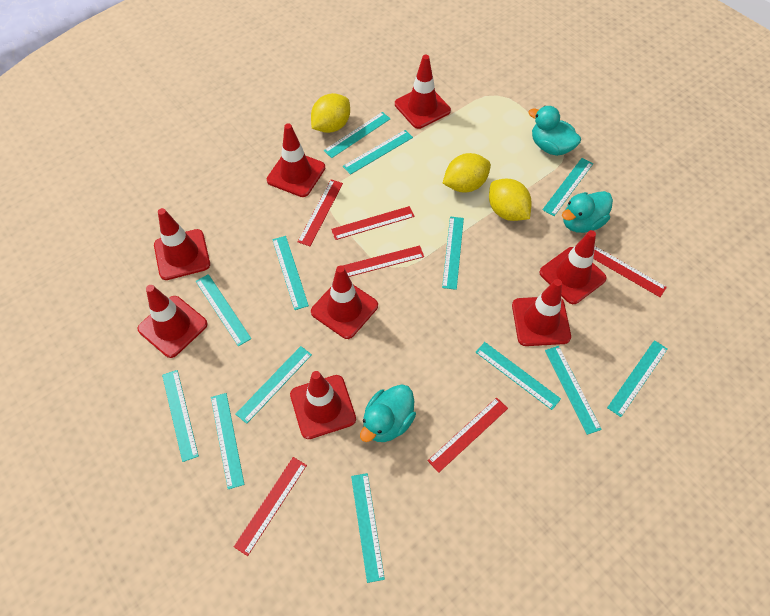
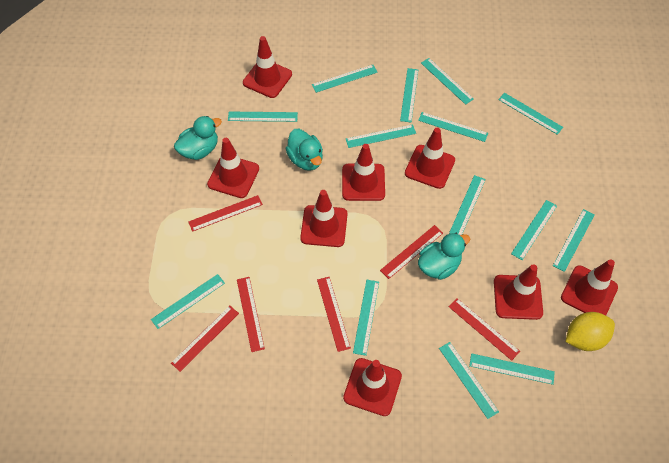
turquoise ruler: [162,370,199,462] [196,274,251,346] [211,393,244,489] [236,346,312,424] [272,236,309,310] [324,112,390,158] [343,130,413,175] [351,473,385,583] [442,216,464,290] [476,342,561,410] [542,158,593,216] [545,346,602,435] [607,340,667,417] = 13 -> [151,274,225,329] [228,112,298,122] [312,65,378,93] [346,124,416,148] [353,280,379,356] [400,68,418,122] [418,112,488,142] [421,58,474,105] [439,342,499,419] [449,175,486,235] [469,353,555,385] [498,93,563,135] [511,200,557,260] [553,209,594,272] = 14
yellow lemon: [311,93,350,133] [443,153,491,193] [489,179,532,221] = 3 -> [565,312,615,351] = 1

